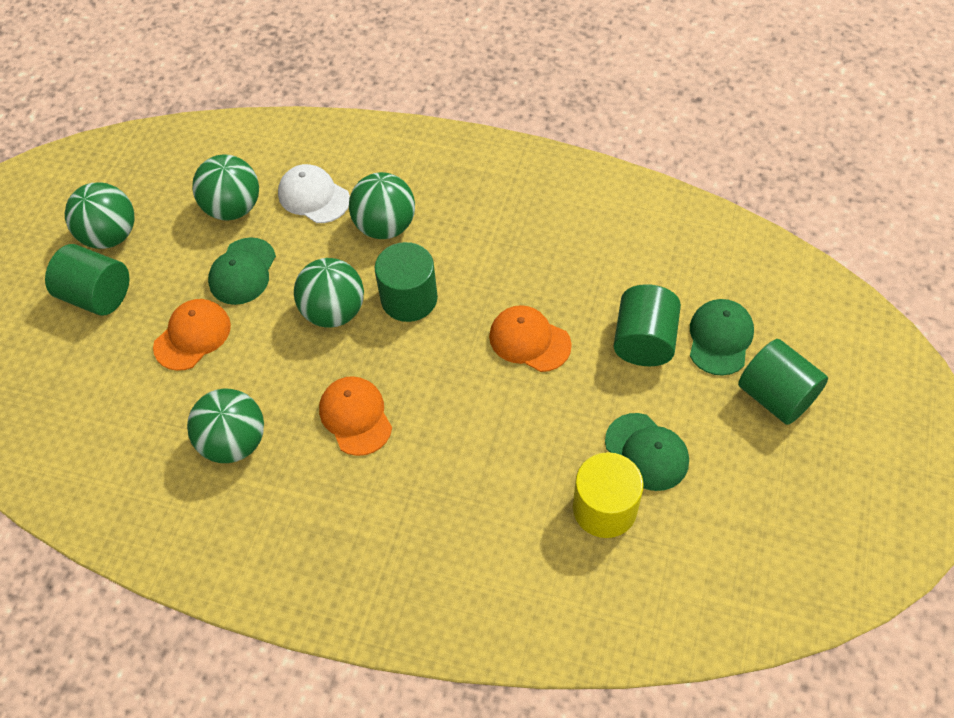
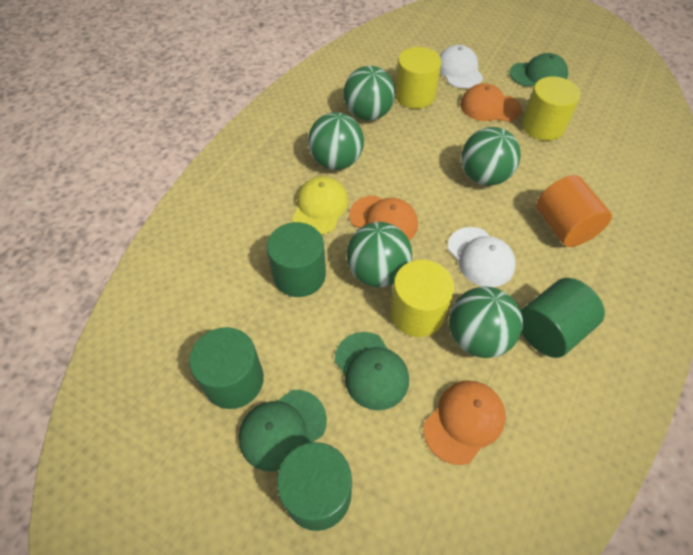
orange cylinder: none = 0 -> [536,175,612,247] = 1
white cap: [278,164,350,223] = 1 -> [439,45,483,88] [447,227,516,287] = 2
yellow cap: none = 0 -> [292,176,348,235] = 1
yellow cylinder: [573,452,644,538] = 1 -> [390,260,454,337] [395,47,441,109] [522,77,581,141] = 3

